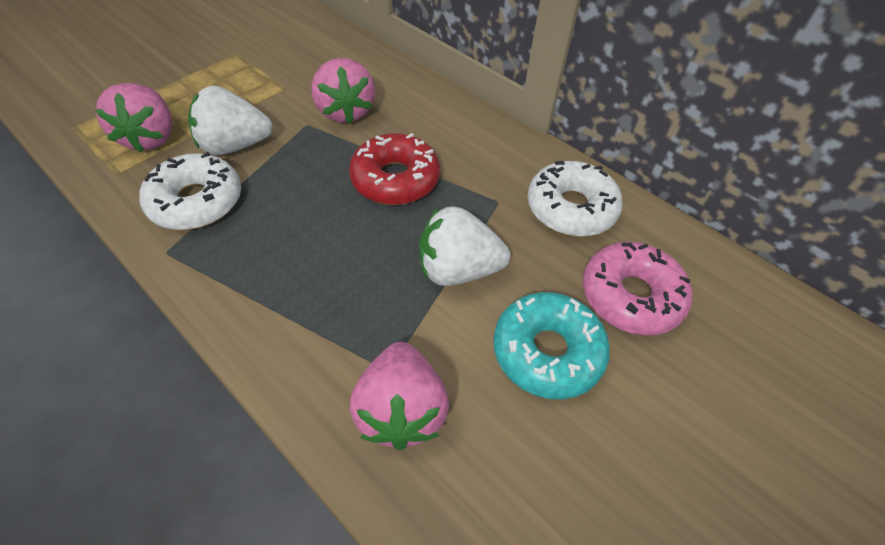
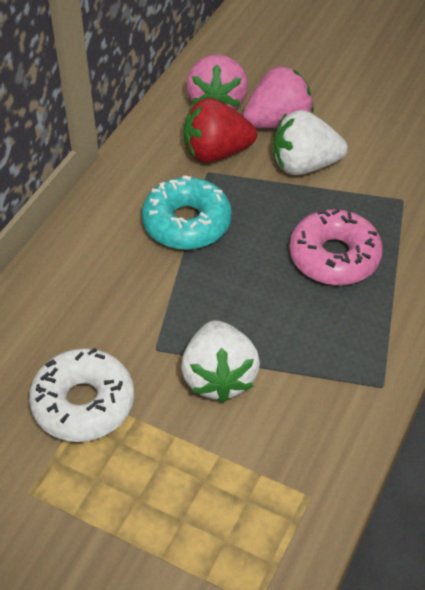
pink strawberry: [95,83,172,152] [311,58,375,124] [349,342,449,450] = 3 -> [186,54,248,110] [243,66,314,128] = 2
red donut: [349,133,440,205] = 1 -> none = 0
red strawberry: none = 0 -> [184,98,257,163] = 1
white donut: [139,152,241,230] [527,161,623,237] = 2 -> [29,348,134,442] = 1

